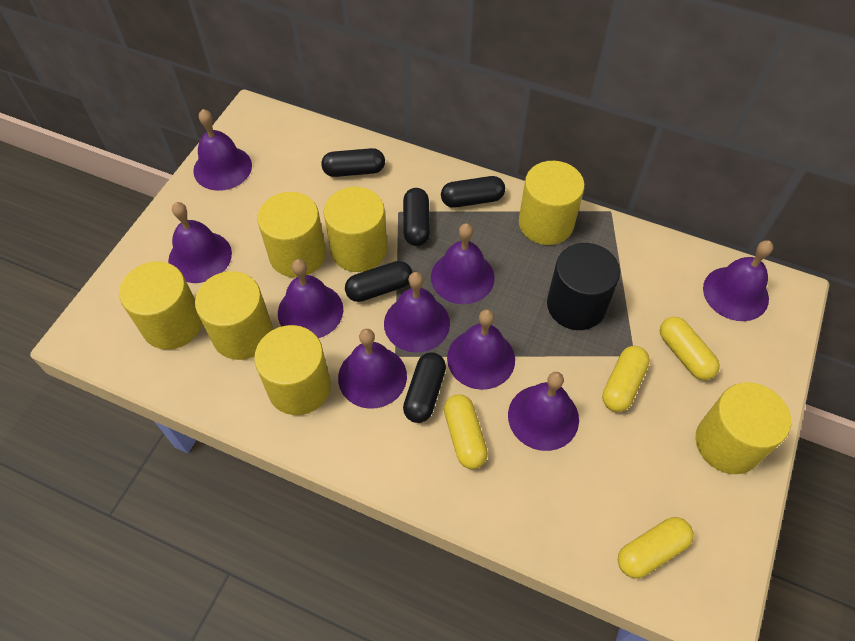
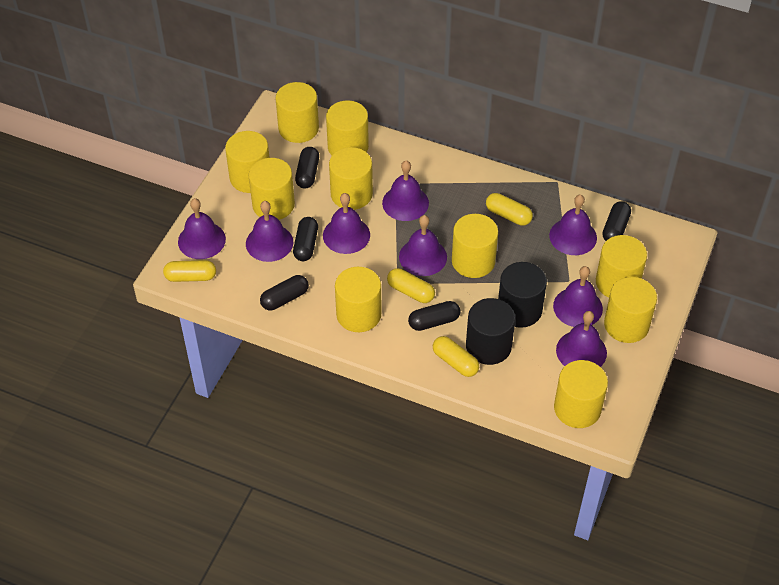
black cylinder: [547,243,620,330] = 1 -> [466,298,515,365] [498,262,547,328] = 2
purple bell: [168,202,232,283] [193,109,252,191] [278,259,343,338] [338,329,407,409] [384,272,450,353] [431,223,495,304] [447,309,515,390] [508,372,579,451] [703,240,773,321] = 9 -> [178,198,226,259] [246,201,293,262] [323,193,370,254] [382,160,429,221] [399,215,447,276] [549,194,597,255] [553,266,603,327] [556,311,607,367] = 8
yellow cylinder: [119,261,202,350] [195,271,273,360] [254,325,331,415] [257,192,326,277] [324,187,387,272] [519,161,585,245] [696,383,791,474] = 7 -> [225,131,270,193] [248,158,295,220] [275,82,319,143] [326,100,369,156] [329,147,373,210] [335,267,381,332] [452,214,498,278] [554,360,608,428] [596,235,647,298] [604,277,657,343] = 10

